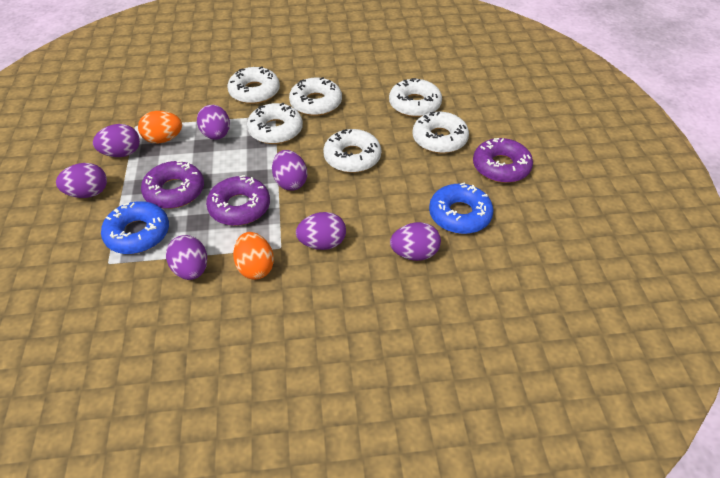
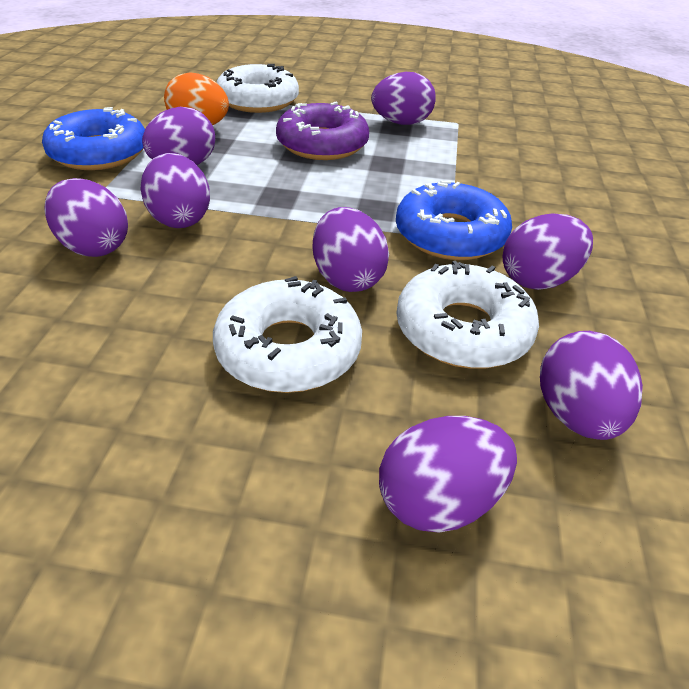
orange egg: [138,111,182,143] [233,232,274,280] = 2 -> [164,72,229,125] = 1
purple donut: [141,160,204,209] [206,175,270,226] [473,138,533,183] = 3 -> [276,102,369,160] = 1
purple egg: [56,163,107,198] [93,124,140,157] [166,235,207,280] [197,105,230,140] [272,150,308,191] [296,212,346,250] [390,222,441,261] = 7 -> [44,178,128,257] [141,153,210,228] [142,107,215,165] [312,207,389,292] [371,72,436,125] [379,416,517,532] [503,213,593,290] [540,331,643,440] = 8
white donut: [227,67,280,104] [247,103,303,144] [289,77,342,116] [323,129,381,173] [389,78,442,117] [412,112,469,153] = 6 -> [213,276,362,393] [216,64,299,113] [396,261,539,368] = 3

